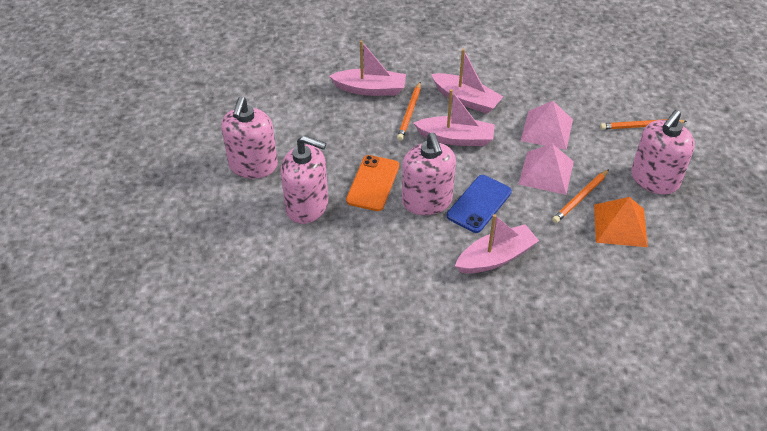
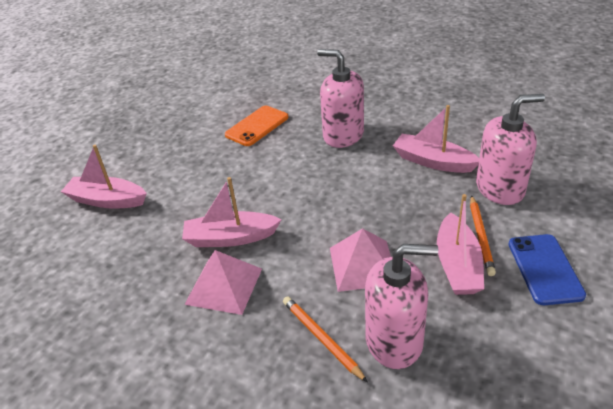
orange pencil: [397,82,421,141] [552,169,609,223] [600,119,687,130] = 3 -> [283,296,368,383] [470,195,496,276] = 2
orange pyramid: [594,197,648,247] = 1 -> none = 0
pink soap dispenser: [221,96,278,179] [281,135,328,224] [402,133,456,215] [631,110,695,194] = 4 -> [317,49,364,148] [365,244,438,369] [476,94,545,205] = 3

